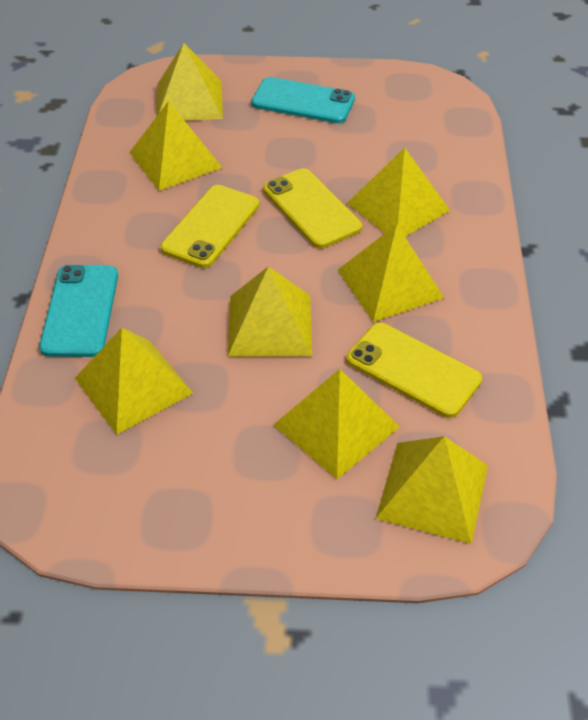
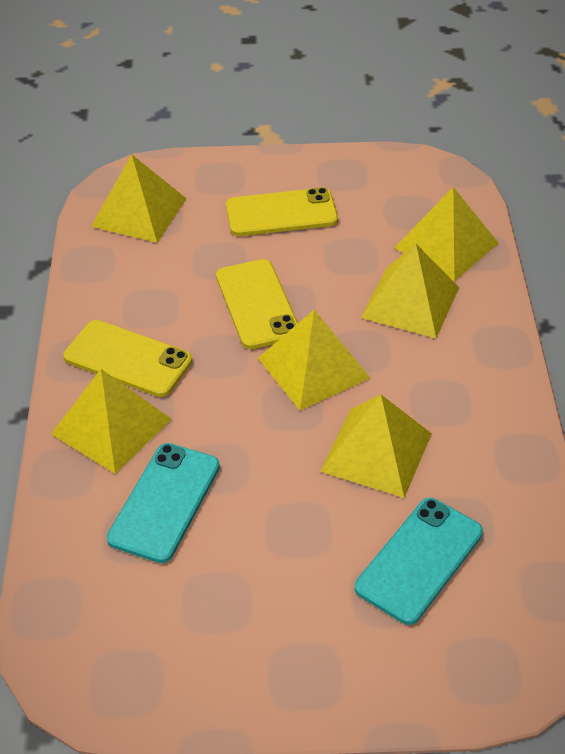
yellow pyramid: [75,328,193,435] [129,101,222,191] [156,43,223,121] [228,266,312,357] [274,369,400,479] [338,224,444,322] [347,148,450,237] [376,436,488,544] = 8 -> [51,369,172,474] [91,154,187,243] [258,310,370,410] [320,394,432,498] [361,244,459,338] [395,187,498,281] = 6

